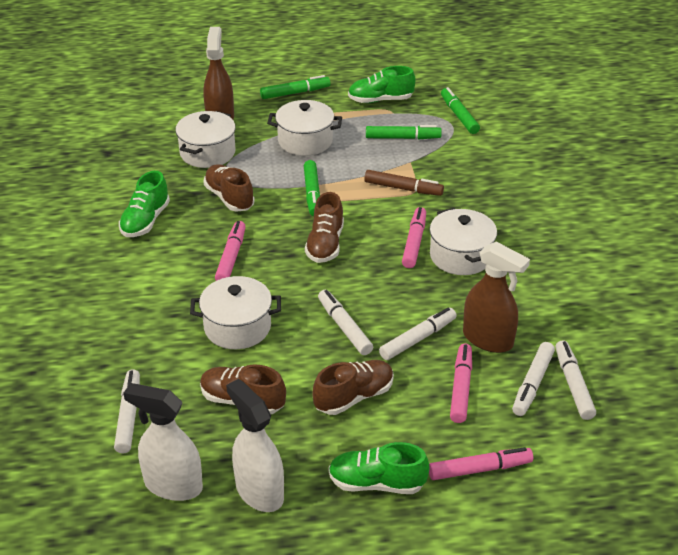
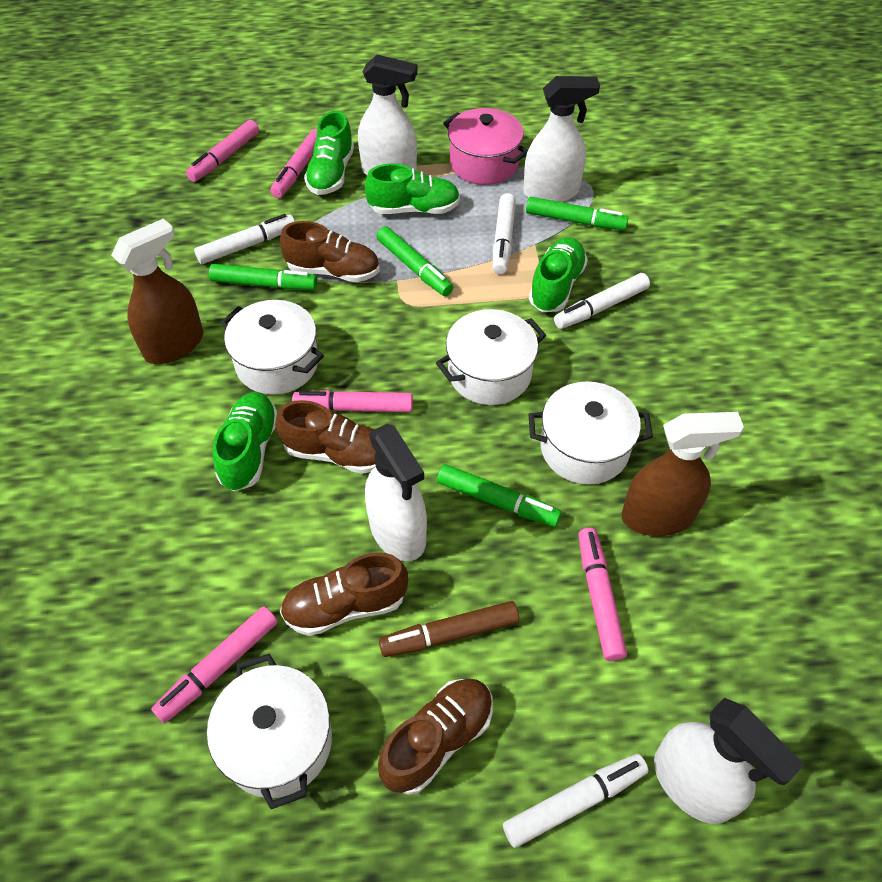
green shoe: [119,171,170,237] [328,442,430,494] [348,66,415,103] = 3 -> [213,392,277,492] [304,111,354,195] [365,164,460,214] [529,237,588,312] = 4
pink marker: [215,221,246,281] [402,207,426,268] [429,447,533,480] [450,344,472,423] = 4 -> [151,606,278,723] [186,120,259,182] [270,129,317,198] [292,390,413,412] [578,528,627,661] = 5
pink pot: none = 0 -> [443,108,528,185] = 1
white marker: [114,369,140,454] [318,290,373,355] [379,308,457,360] [512,342,555,416] [555,340,596,420] = 5 -> [194,214,295,264] [493,193,516,274] [503,754,649,848] [554,273,650,329] = 4
white spray bottle: [123,383,203,501] [226,379,284,512] = 2 -> [358,55,418,175] [365,424,427,561] [523,76,600,202] [654,698,804,824] = 4

